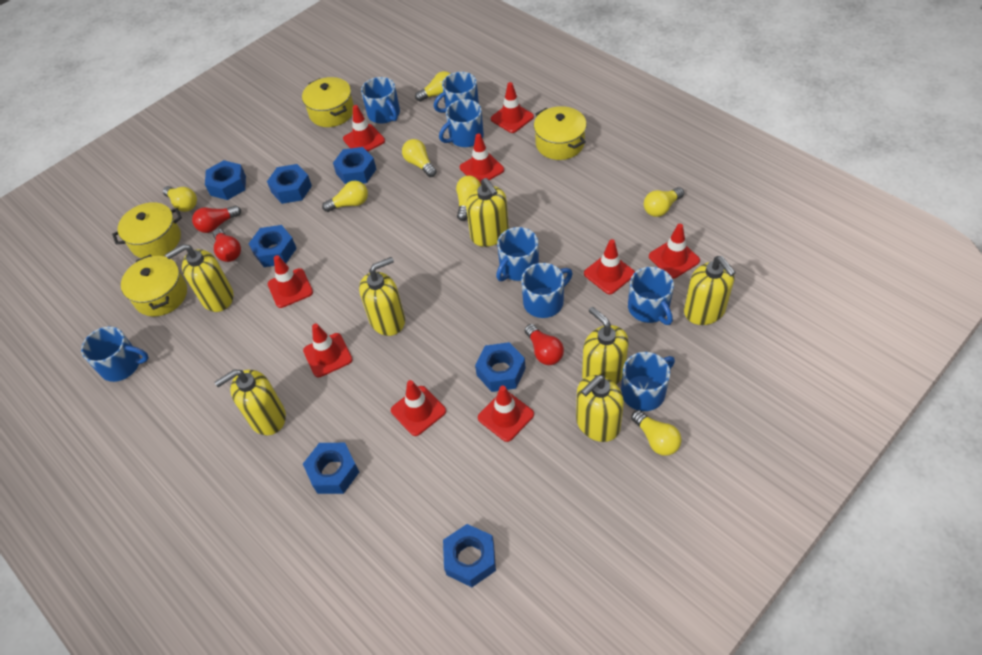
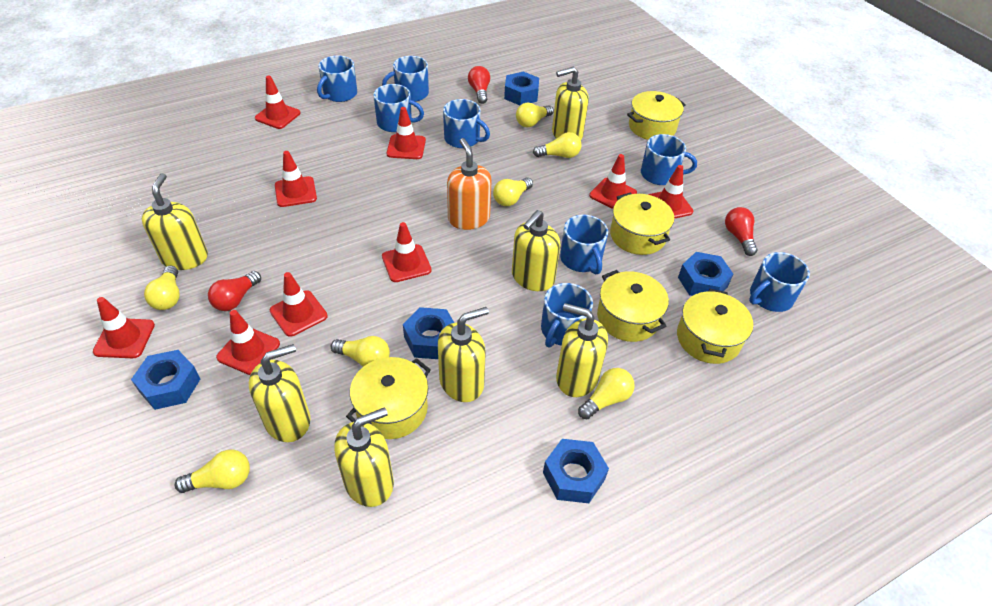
blue nut: [205,160,246,200] [249,225,297,267] [267,164,312,204] [303,443,359,494] [333,147,376,185] [443,524,496,587] [475,342,526,392] = 7 -> [131,350,200,410] [403,307,454,359] [504,72,539,105] [543,439,609,503] [678,252,733,296] = 5
orange soap dispenser: none = 0 -> [447,138,492,230] = 1
yellow pot: [112,202,182,258] [121,254,187,316] [302,77,354,127] [534,106,587,160] = 4 -> [346,357,431,439] [597,270,669,342] [610,193,674,255] [627,91,686,140] [677,289,753,364] = 5

